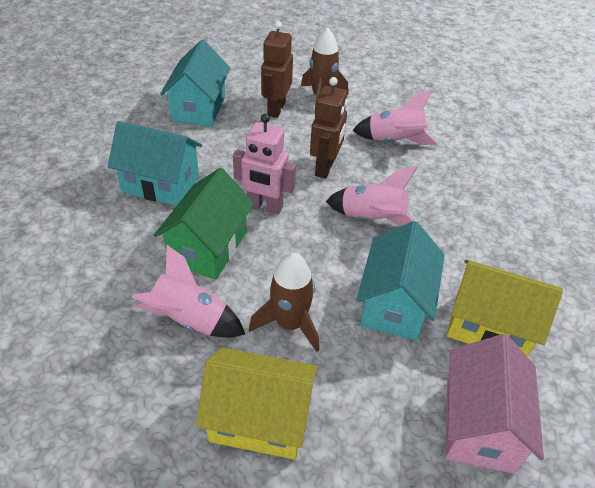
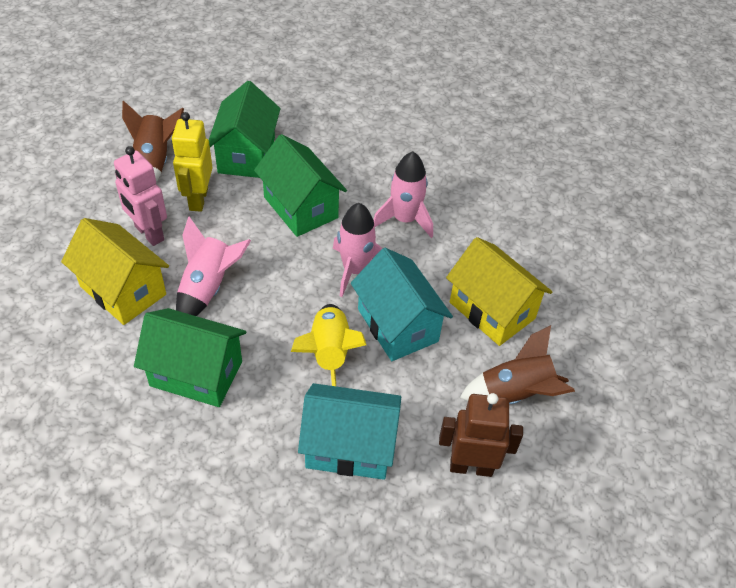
brown robot: [261,21,293,118] [310,77,348,178] = 2 -> [439,393,523,477] = 1
green house: [154,168,254,280] = 1 -> [134,308,246,407] [209,81,280,178] [254,134,347,237] = 3
pink house: [445,334,544,473] = 1 -> none = 0
turquoise house: [108,121,202,206] [160,40,230,127] [356,221,445,340] = 3 -> [298,383,401,480] [351,248,453,361] = 2
yellow robot: none = 0 -> [172,112,213,212] = 1
yellow rocket: none = 0 -> [291,304,366,386] = 1

